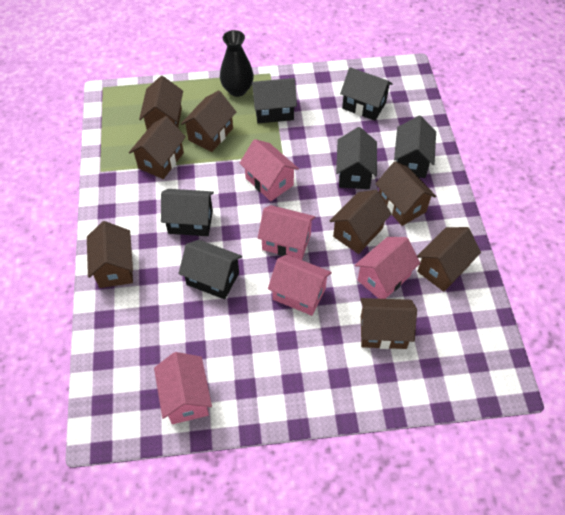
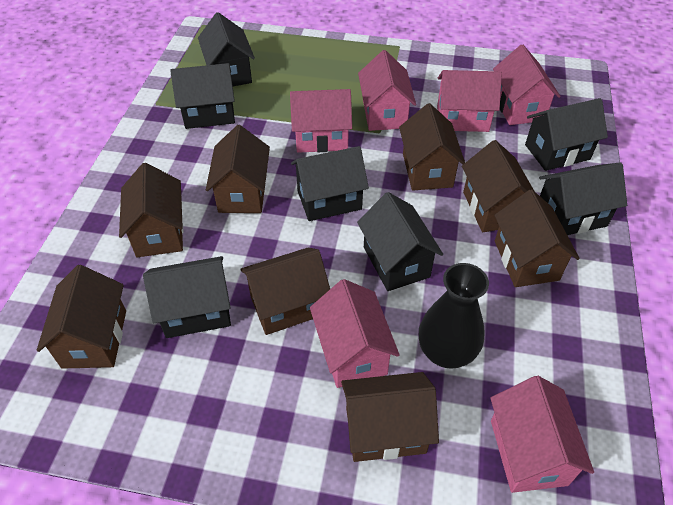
black house: [161,189,214,236] [178,240,242,299] [251,78,297,123] [336,127,377,189] [340,67,393,121] [394,116,436,178] = 6 -> [143,256,231,338] [170,63,235,129] [198,12,255,86] [291,146,369,221] [357,192,443,291] [525,98,608,171] [539,162,627,235] = 7
pink house: [154,352,212,424] [239,139,299,201] [258,205,315,260] [268,254,332,316] [355,237,420,299] = 5 -> [290,89,352,153] [310,279,400,388] [358,50,416,131] [437,70,502,132] [490,376,594,493] [493,44,561,125] = 6

